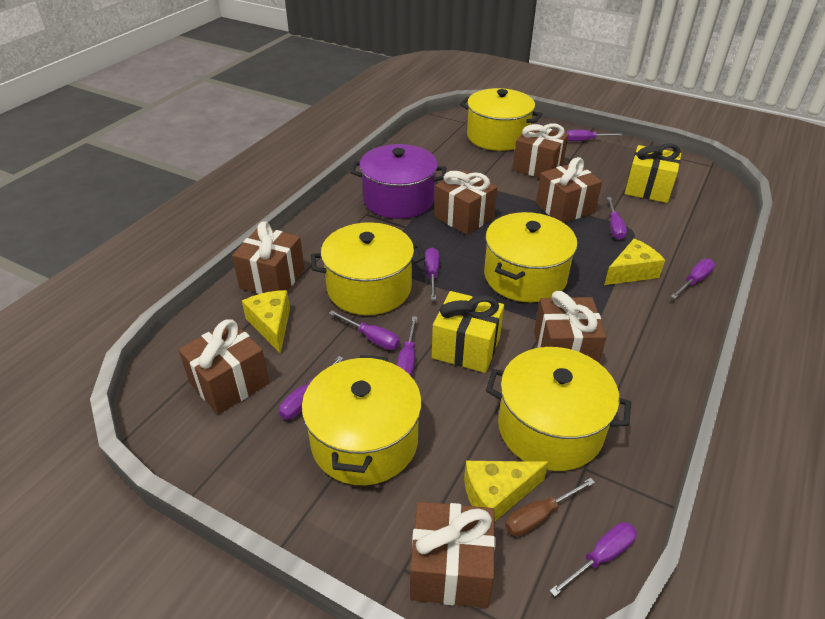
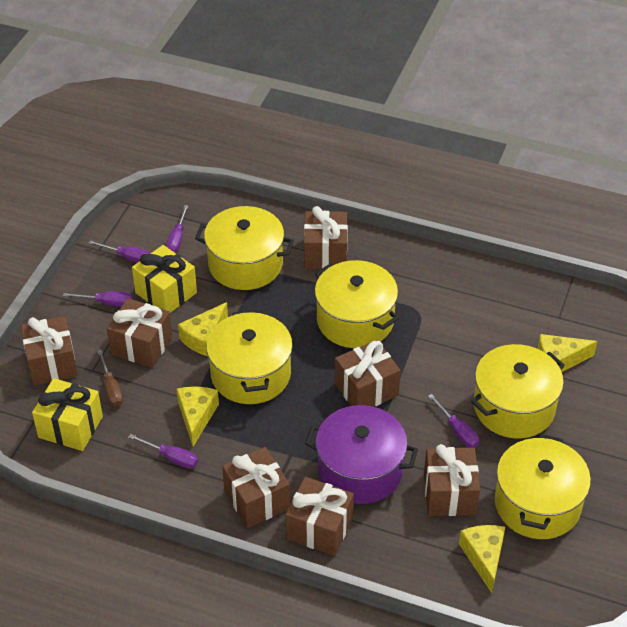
purple screwdriver: [279,356,344,420] [329,310,400,350] [397,316,418,377] [425,248,439,300] [550,522,637,597] [566,130,623,141] [607,197,627,240] [671,259,715,299] = 8 -> [63,292,133,307] [89,240,151,263] [128,434,198,468] [166,205,189,253] [428,394,479,448] = 5
yellow cheese: [242,290,290,354] [464,461,549,522] [604,239,665,285] = 3 -> [176,386,219,447] [178,302,228,356] [459,525,505,593] [538,334,598,372] = 4

